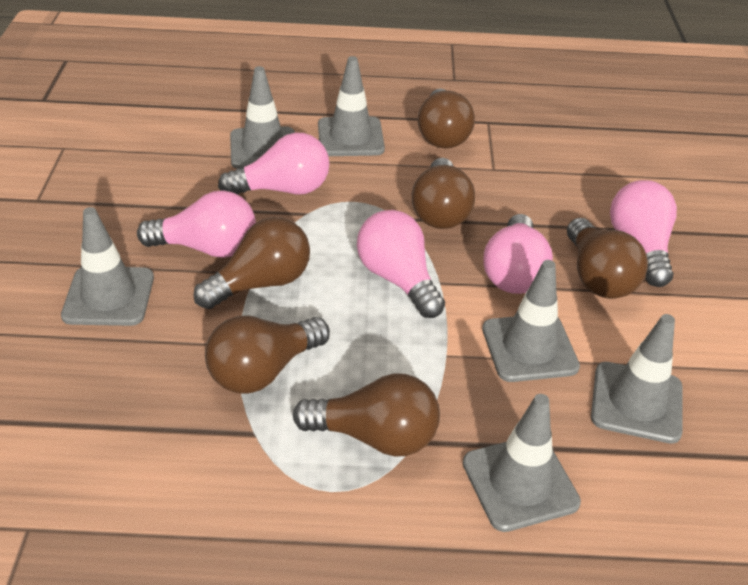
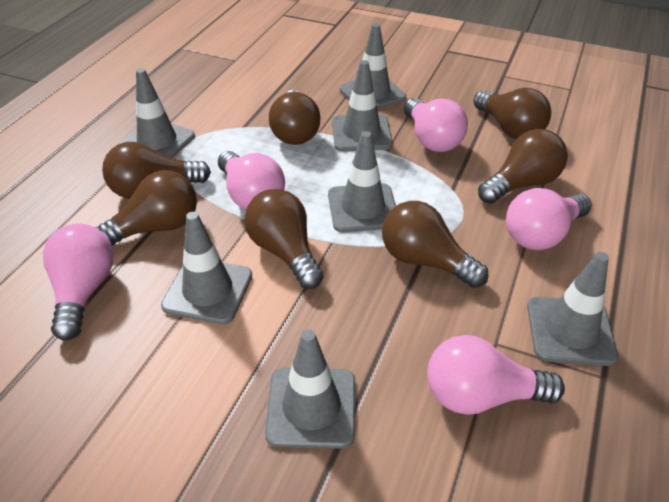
brown light bulb: [193,217,310,309] [205,316,330,394] [293,373,440,457] [412,158,475,229] [418,88,475,149] [567,218,648,299] = 6 -> [95,170,197,245] [102,142,211,199] [244,189,324,289] [269,90,320,145] [382,201,488,288] [473,88,551,139] [478,129,568,204] = 7
grey traffic cone: [61,207,154,326] [230,66,295,169] [318,56,385,156] [463,394,581,532] [482,260,580,382] [591,314,682,444] = 6 -> [120,68,195,158] [161,212,252,324] [265,329,355,449] [328,131,396,233] [332,60,393,151] [340,23,406,109] [527,252,618,366] = 7

